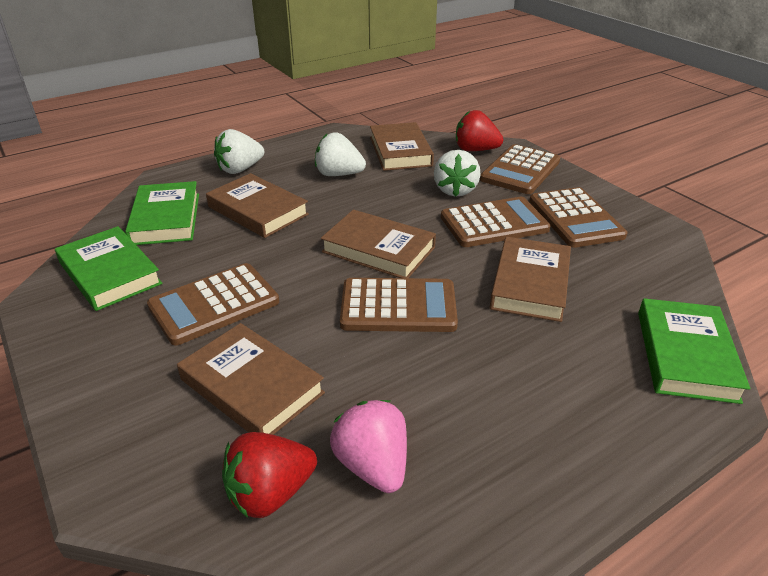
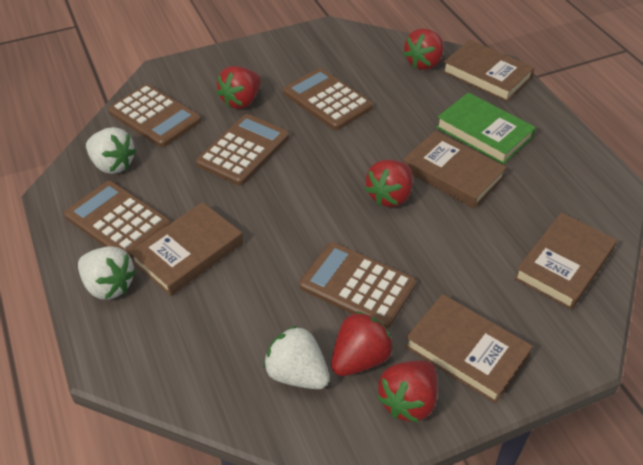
green book: [55,226,162,311] [125,181,199,245] [638,298,750,404] = 3 -> [436,93,536,165] = 1
pink strawberry: [330,400,407,493] = 1 -> none = 0
red strawberry: [222,432,317,518] [456,110,503,151] = 2 -> [216,66,261,109] [331,311,393,376] [365,160,413,207] [377,360,438,422] [403,28,444,70] = 5

